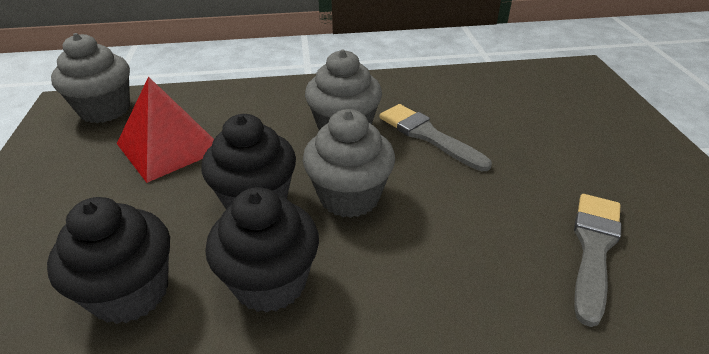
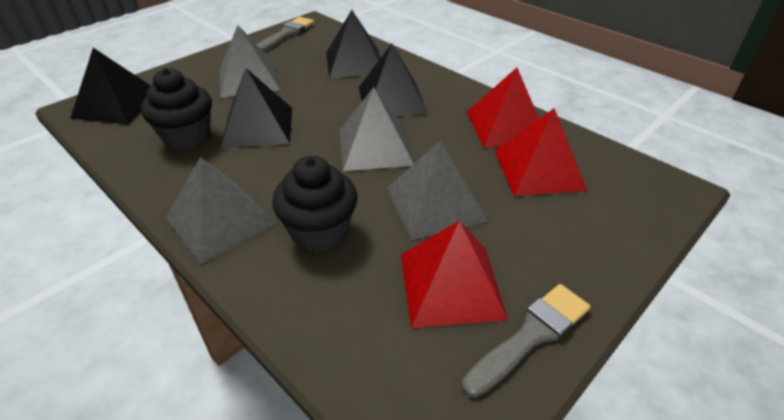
black cupcake: [47,197,170,324] [201,114,296,209] [205,187,319,313] = 3 -> [141,68,212,151] [272,155,358,253] = 2
black pyramid: none = 0 -> [70,48,151,125] [221,68,292,148] [326,10,381,78] [359,44,428,116] = 4
grey cupcake: [51,33,130,123] [303,109,395,218] [305,50,382,130] = 3 -> none = 0
grey pyramid: none = 0 -> [165,157,277,264] [220,25,280,98] [339,87,414,171] [386,141,488,240] = 4
red pyramid: [117,77,214,183] = 1 -> [401,221,508,328] [467,68,539,148] [494,108,588,196] = 3

